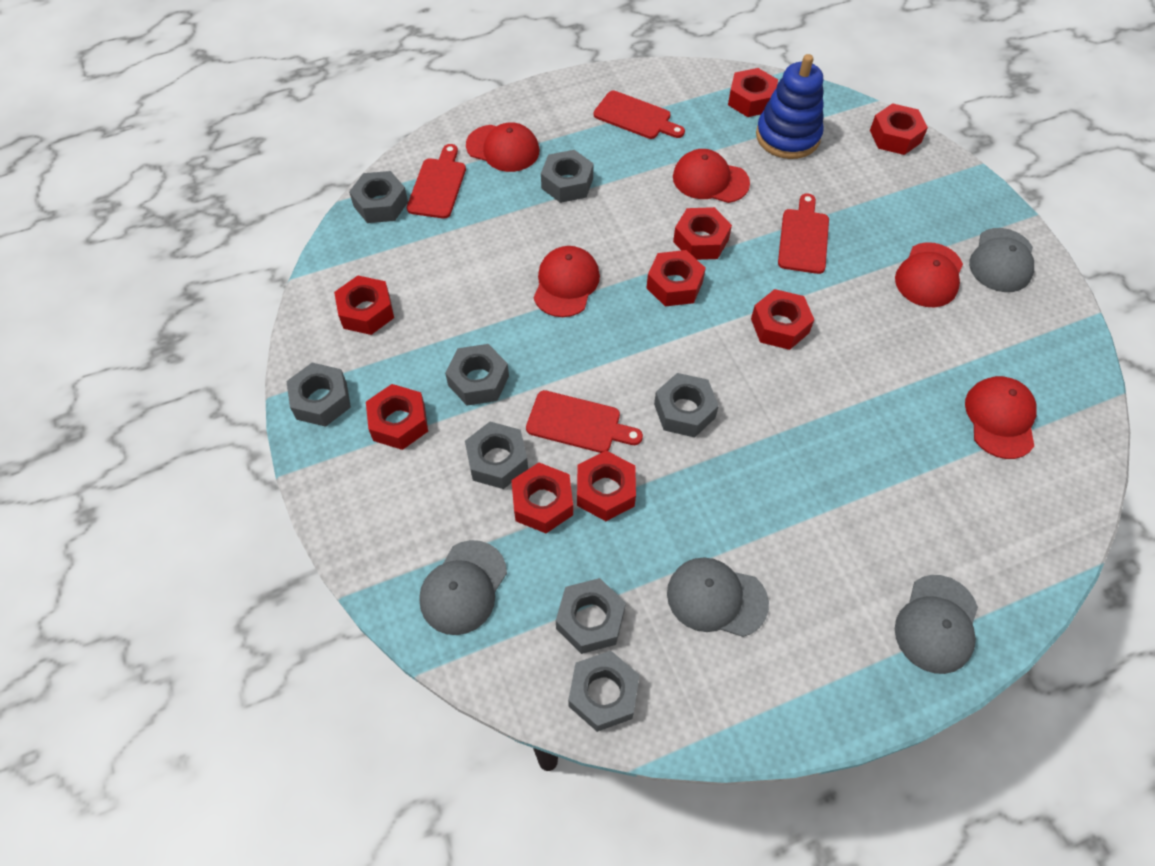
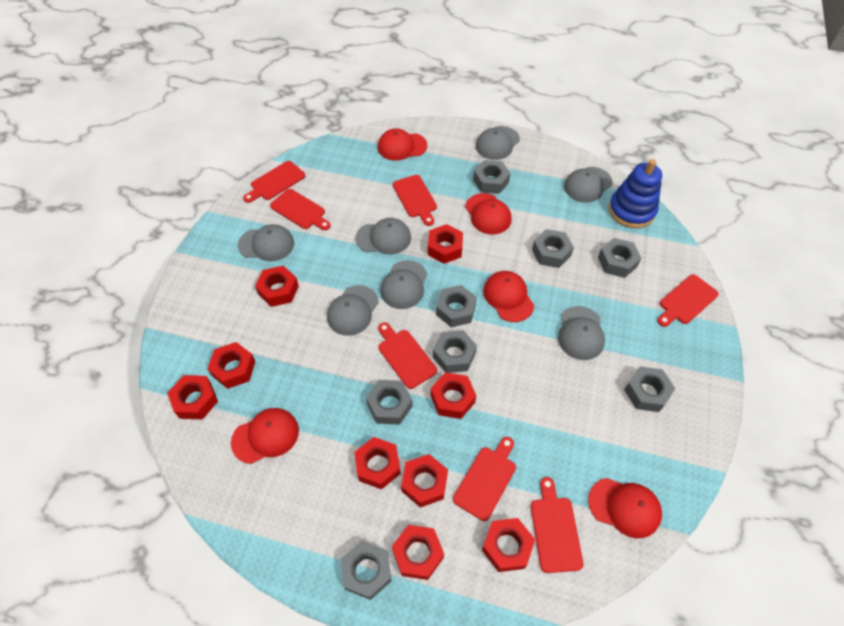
grey cap: [419,540,507,635] [667,557,769,637] [895,575,978,674] [969,228,1034,292] = 4 -> [238,224,294,261] [327,285,379,336] [355,218,411,254] [380,260,427,309] [476,126,520,160] [558,306,605,360] [564,167,613,203] = 7
red cutting board: [407,144,466,219] [526,390,643,453] [594,91,685,139] [778,194,829,274] = 4 -> [243,161,305,203] [270,189,331,230] [378,322,437,389] [393,175,437,226] [453,437,516,521] [531,477,584,573] [657,274,719,327] = 7

